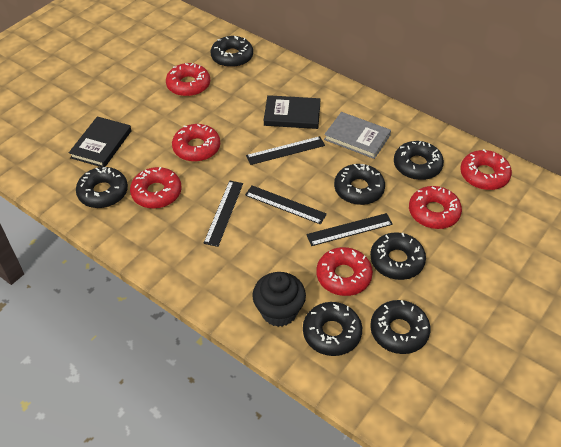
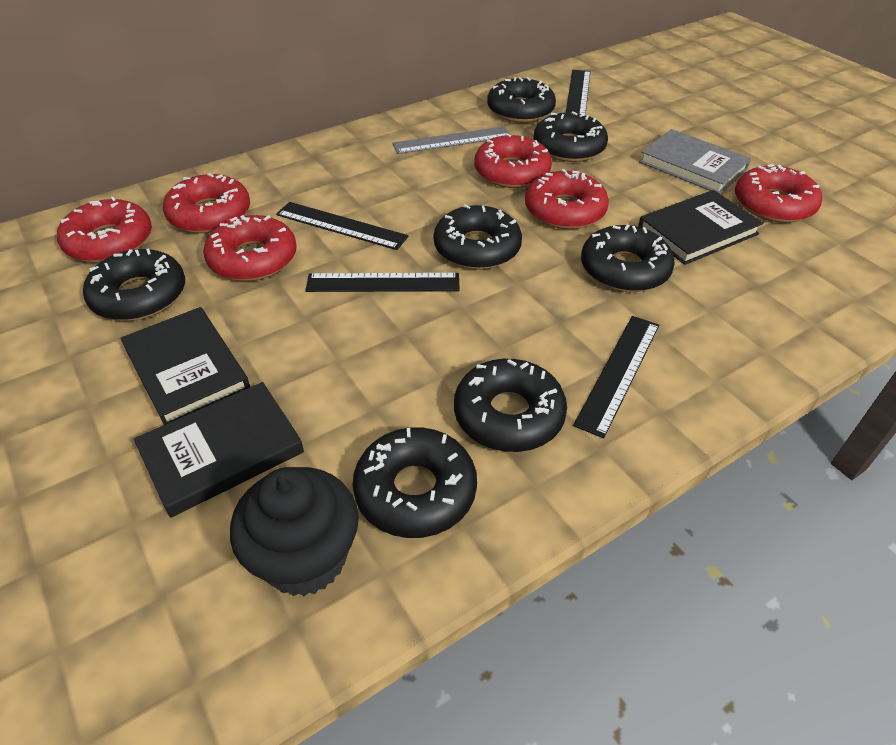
black book: [69,116,132,167] [264,95,321,129] = 2 -> [120,307,250,425] [134,382,304,517] [638,190,763,265] = 3
grey ruler: none = 0 -> [392,126,511,154] = 1

